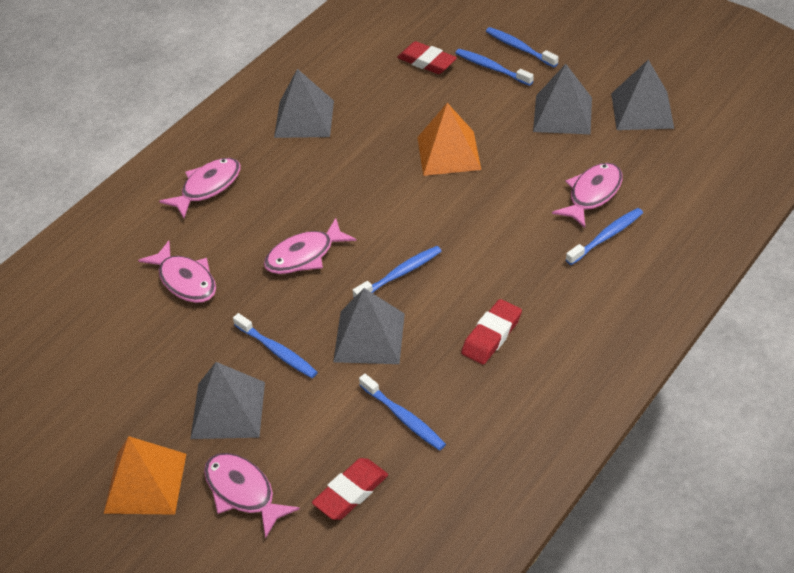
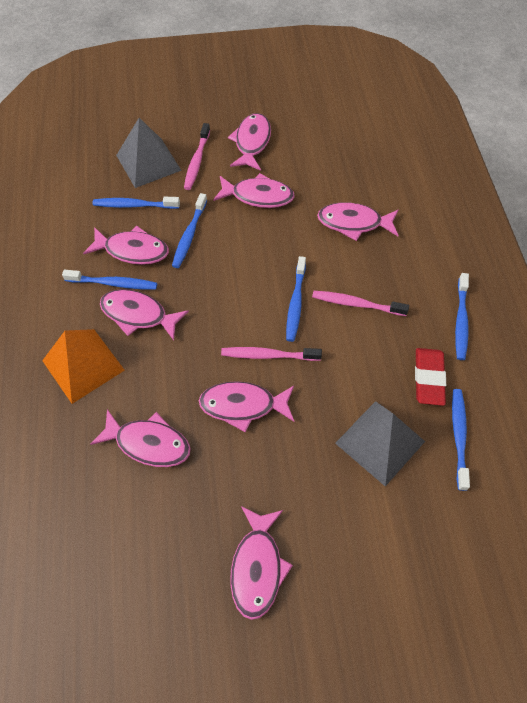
grey pyramid: [190,362,265,439] [274,69,334,138] [333,288,405,364] [533,64,592,135] [611,60,674,130] = 5 -> [116,118,182,188] [335,401,425,486] = 2
orange pyramid: [104,436,186,515] [417,103,481,176] = 2 -> [42,329,125,404] = 1
pink fish: [138,241,216,303] [159,158,241,218] [204,453,300,538] [264,218,356,274] [552,163,623,228] = 5 -> [83,226,169,265] [90,409,191,467] [100,289,189,340] [199,381,294,432] [213,173,295,208] [228,113,271,171] [230,506,293,620] [317,202,399,241] = 8
pink toothbrush: none = 0 -> [184,123,210,190] [221,347,322,361] [312,291,409,316] = 3
red eraser: [312,458,388,520] [397,41,457,74] [461,299,522,365] = 3 -> [415,348,446,406] = 1

